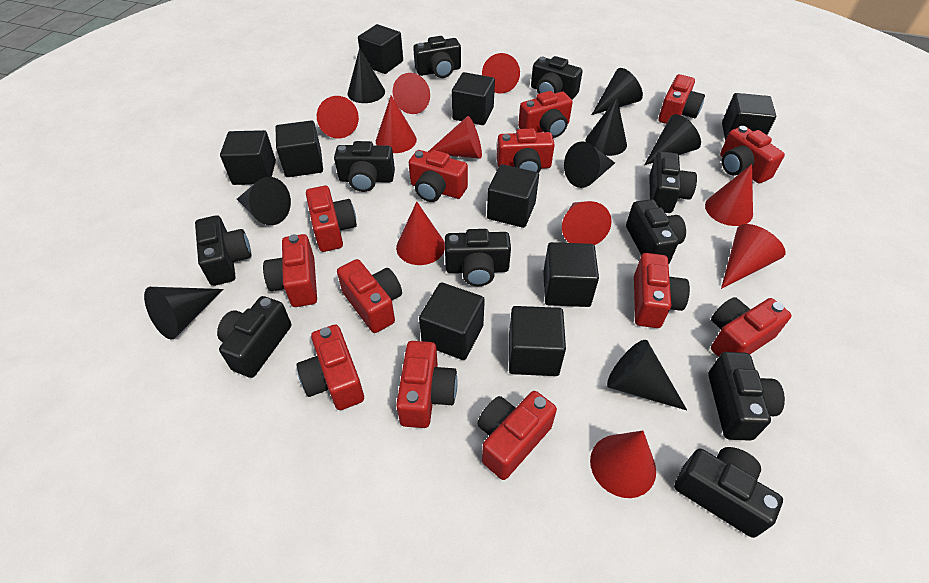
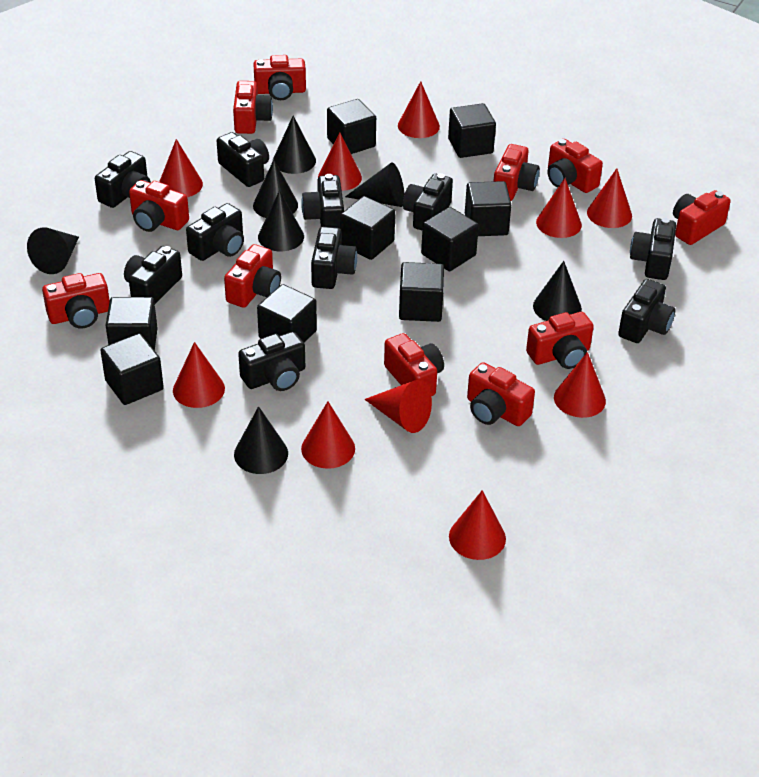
black cone: [144,287,223,340] [237,177,291,225] [348,48,385,103] [564,141,615,188] [585,98,627,156] [592,68,643,115] [607,340,687,410] [644,114,701,165] = 8 -> [27,227,79,274] [234,406,288,474] [253,160,298,218] [258,190,304,251] [273,116,316,174] [345,162,405,207] [533,261,582,321] = 7
red camera: [263,234,317,307] [296,325,364,410] [306,186,357,252] [337,259,402,333] [396,341,458,428] [409,150,468,202] [477,391,557,480] [497,129,555,173] [518,91,573,138] [634,253,690,328] [658,74,705,124] [711,297,792,357] [720,126,785,183] = 13 -> [42,273,110,329] [129,180,189,232] [224,244,281,308] [233,81,273,134] [253,55,306,100] [384,333,444,396] [467,362,535,426] [493,144,540,201] [526,312,594,369] [548,139,603,193] [673,190,731,245] = 11

